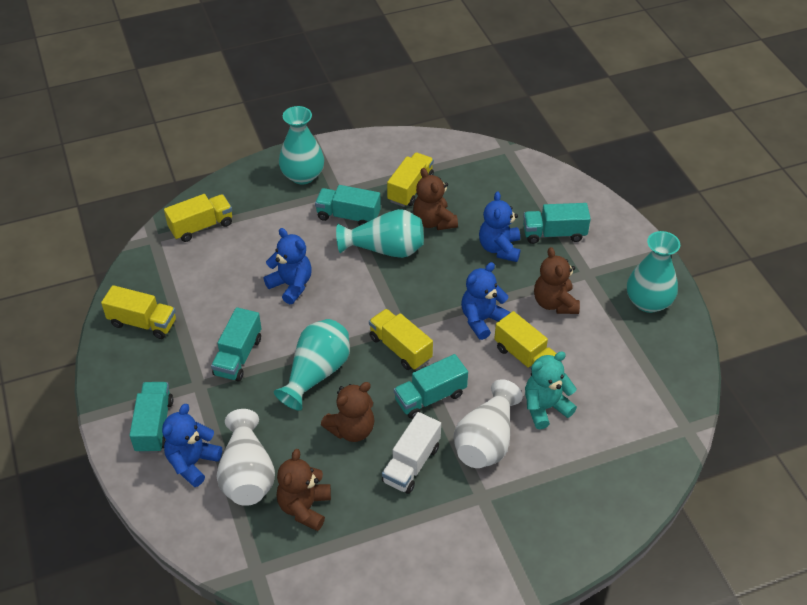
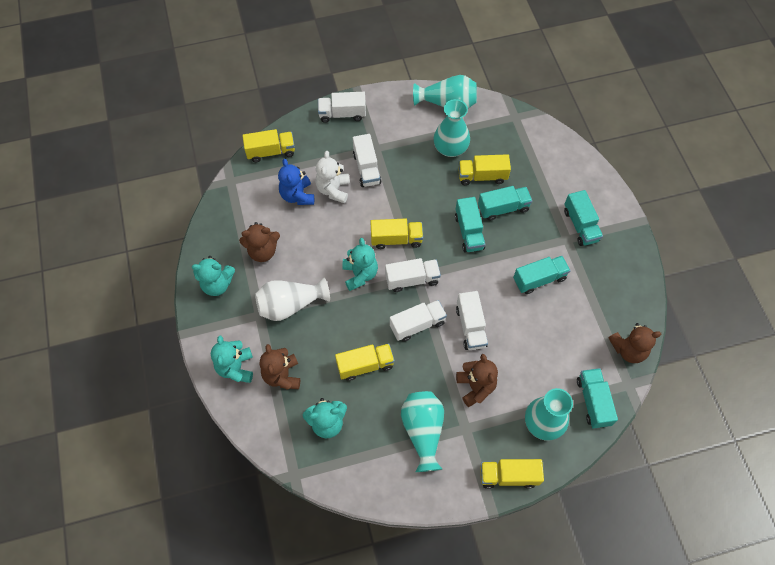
blue teddy bear: [162,404,222,487] [263,228,312,304] [461,262,511,340] [479,191,520,262] = 4 -> [278,159,314,205] = 1
turquoise teddy bear: [525,351,577,430] = 1 -> [192,256,235,296] [211,335,253,383] [303,398,347,438] [342,238,378,291] = 4
white teddy bear: none = 0 -> [316,151,350,203] = 1
white truck: [382,412,441,494] = 1 -> [318,92,366,123] [353,134,382,187] [385,258,441,292] [390,300,447,342] [456,291,488,350] = 5
white vase: [216,409,275,506] [453,379,523,468] = 2 -> [255,278,330,321] = 1

